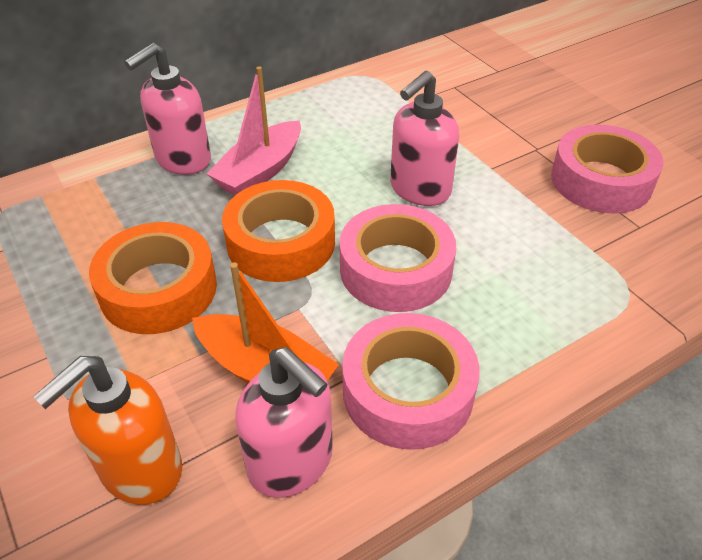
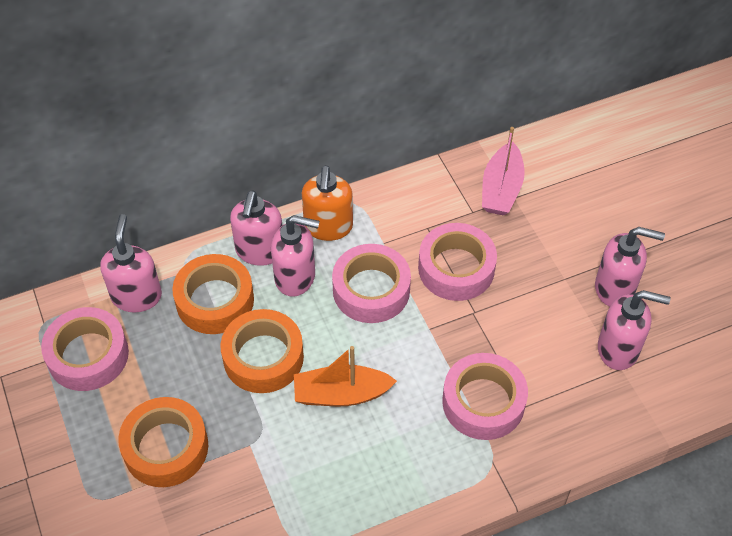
orange tape: [89,222,217,334] [222,180,335,282] = 2 -> [118,397,208,487] [172,254,254,334] [221,309,304,393] = 3
pink soap dispenser: [124,43,211,175] [235,347,333,498] [390,71,459,206] = 3 -> [100,214,162,312] [230,191,282,266] [271,215,320,297] [595,227,665,307] [598,290,671,370] = 5
pink tape: [340,204,456,312] [342,313,480,450] [551,124,663,214] = 3 -> [41,307,129,391] [332,244,411,323] [418,223,497,301] [442,353,528,440] = 4

